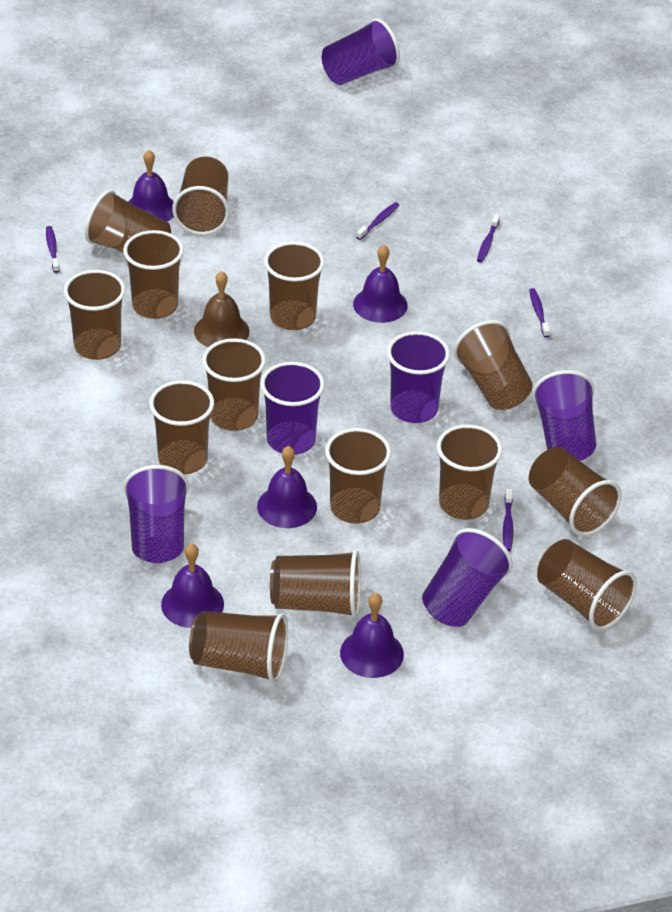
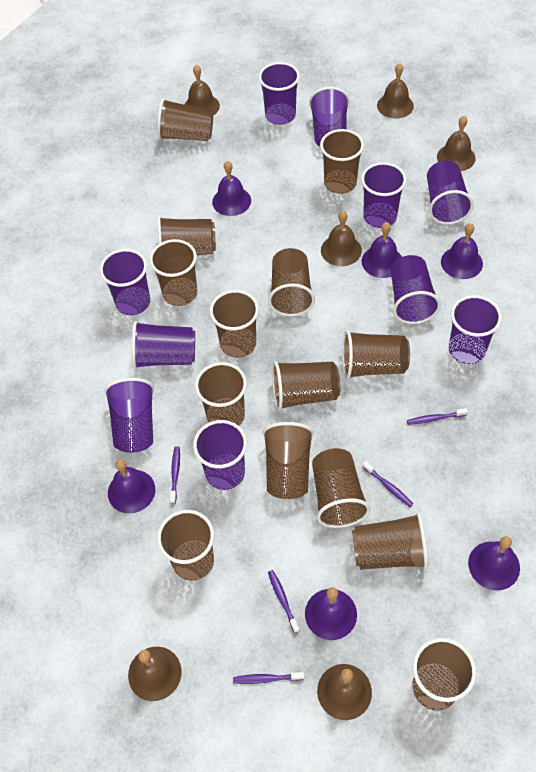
brown bell: [194,271,250,347] = 1 -> [128,647,182,701] [185,65,220,116] [317,664,372,720] [321,211,362,266] [377,63,414,119] [437,116,476,171] = 6
purple bell: [128,150,174,222] [161,543,224,628] [257,446,317,528] [340,593,404,678] [353,245,408,323] = 5 -> [108,459,155,513] [212,161,251,216] [305,587,357,640] [362,222,402,278] [441,223,483,279] [468,536,520,590] = 6
purple cup: [123,465,189,563] [260,362,325,455] [321,18,400,85] [387,331,450,423] [422,528,513,627] [532,370,596,461] = 6 -> [100,249,150,315] [104,378,154,453] [132,321,195,369] [193,420,247,490] [259,62,300,125] [309,87,349,147] [361,162,406,228] [391,255,441,324] [427,160,474,225] [449,295,502,364] = 10

